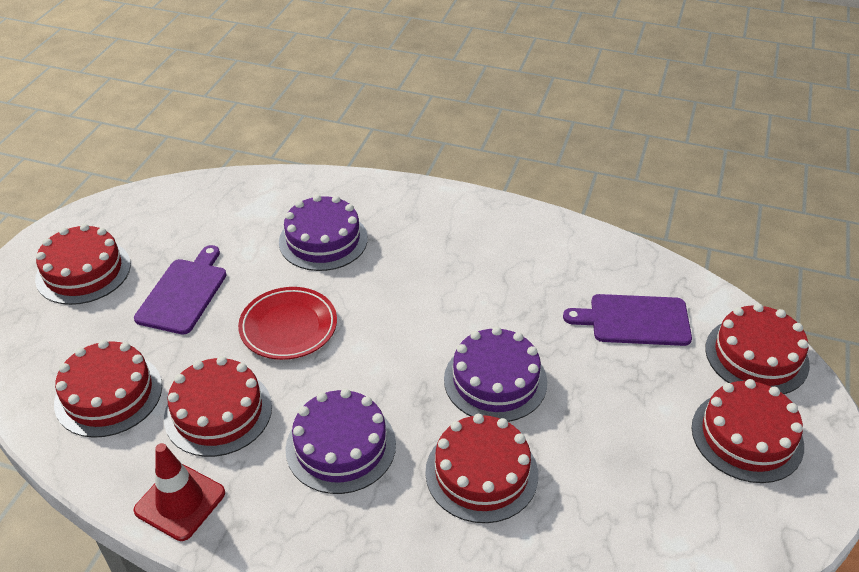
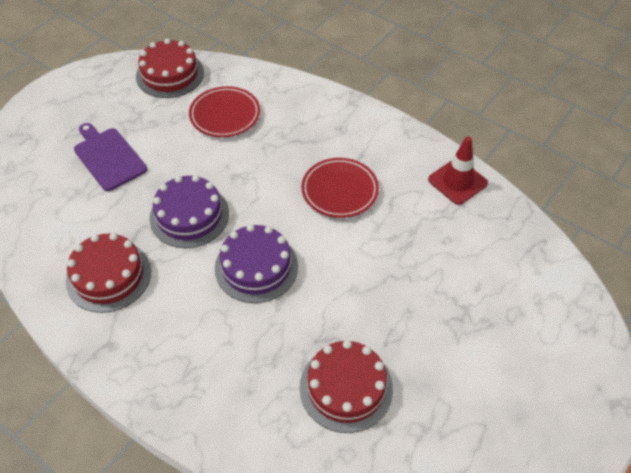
purple cake: [279,194,368,271] [286,389,396,494] [444,327,547,422] = 3 -> [150,175,229,248] [215,224,298,303] = 2
purple cutting board: [134,245,227,334] [563,294,692,346] = 2 -> [74,123,147,191] = 1
red cake: [35,224,131,305] [54,340,162,438] [164,356,272,457] [425,414,538,523] [692,379,804,483] [705,303,810,394] = 6 -> [66,233,151,313] [136,38,204,98] [300,340,393,433] = 3
red plate: [238,287,337,360] = 1 -> [189,86,260,137] [301,158,379,218] = 2

